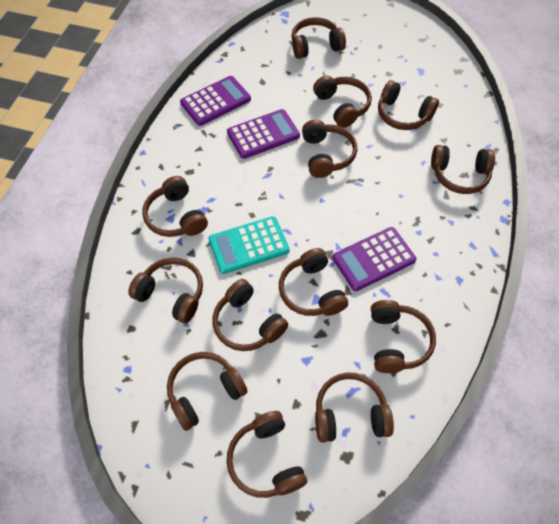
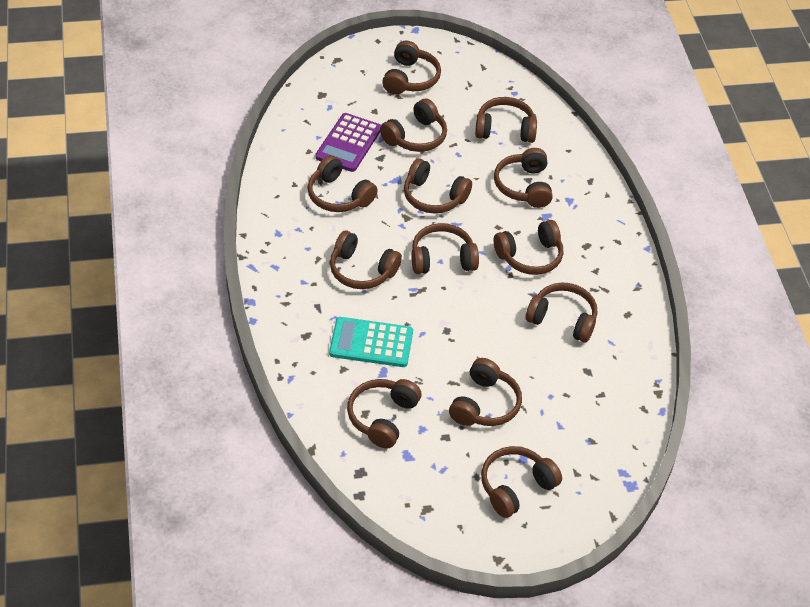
purple calculator: [180,76,251,126] [227,109,300,159] [332,227,416,291] = 3 -> [315,113,381,172] = 1

